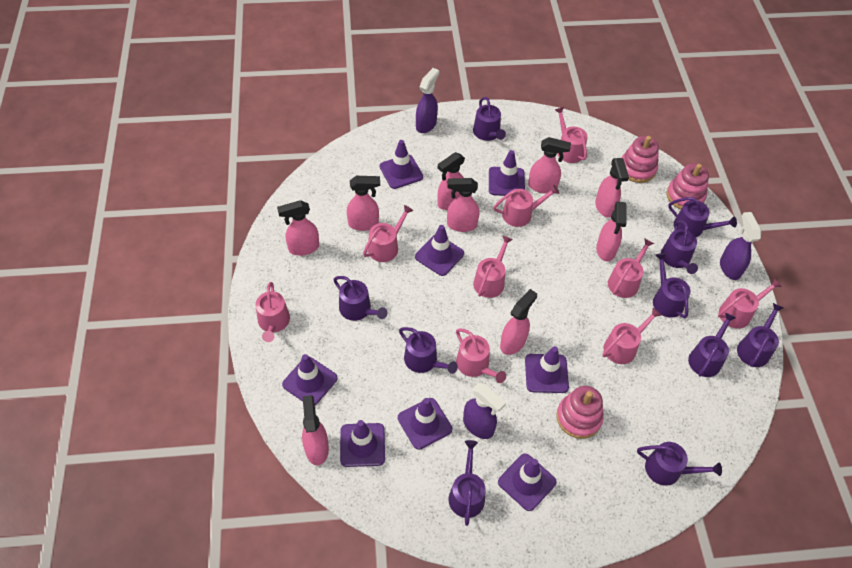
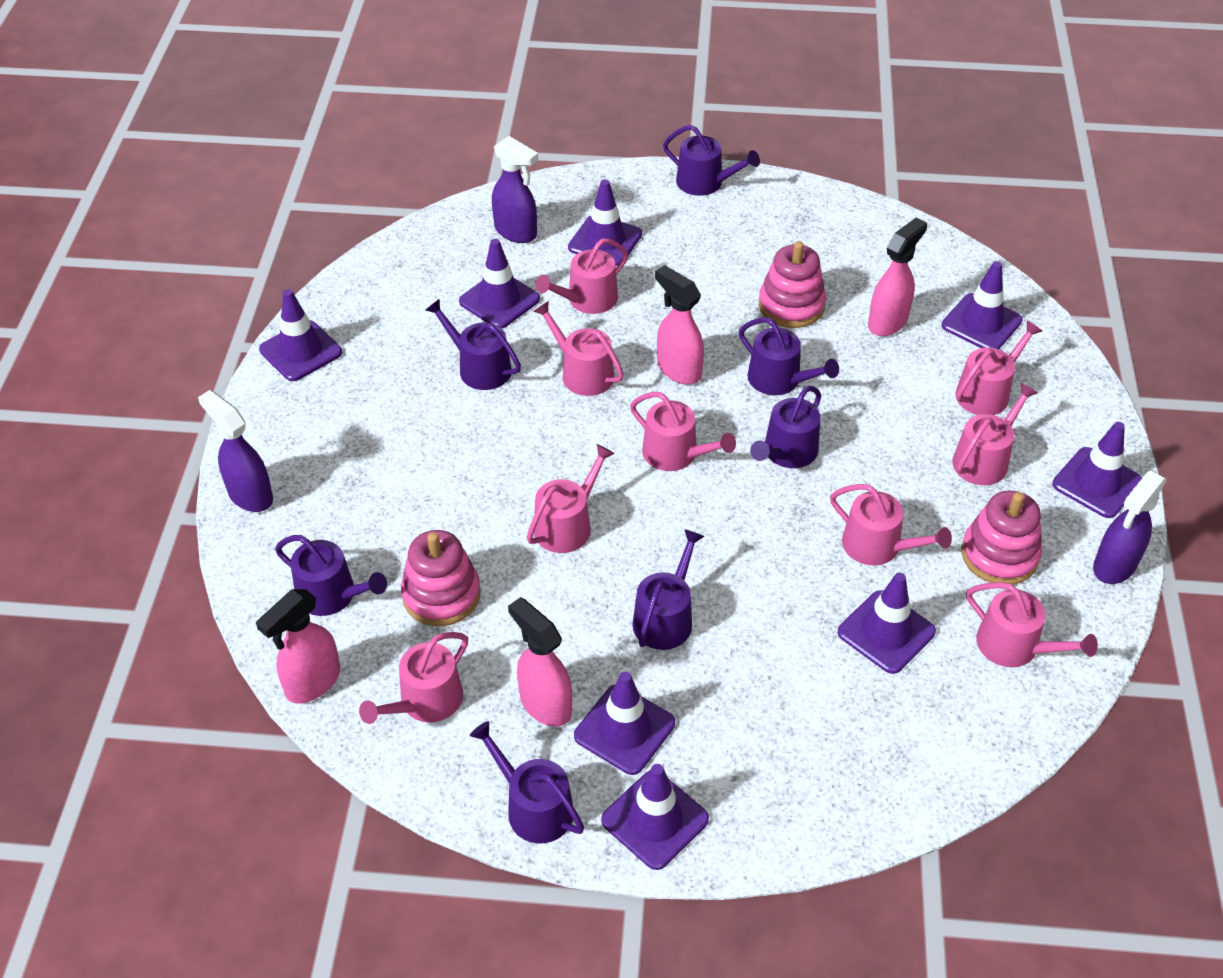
pink spray bottle: [277,200,319,256] [302,395,329,465] [347,176,380,231] [437,152,465,210] [447,178,480,232] [500,289,537,355] [528,137,571,193] [595,158,629,218] [596,202,626,261] = 9 -> [256,589,340,704] [508,597,572,727] [655,265,704,385] [868,217,927,336] = 4
purple watering can: [333,276,387,321] [399,327,458,374] [448,440,486,526] [473,97,506,141] [637,442,722,486] [653,253,691,318] [661,221,698,274] [668,197,737,237] [688,312,736,377] [737,303,783,367] = 10 -> [275,535,387,616] [426,298,521,390] [470,721,584,844] [632,529,704,650] [663,125,760,196] [739,317,839,395] [750,386,821,468] = 7

